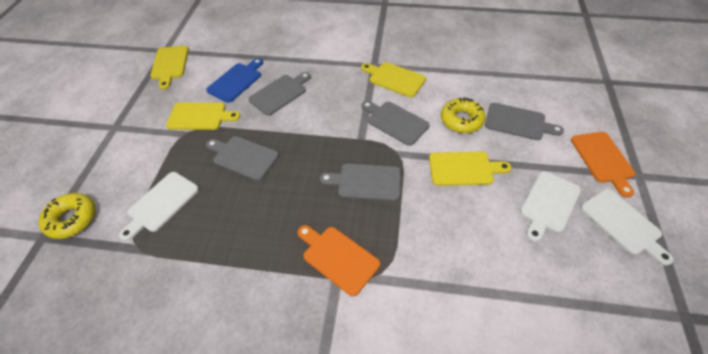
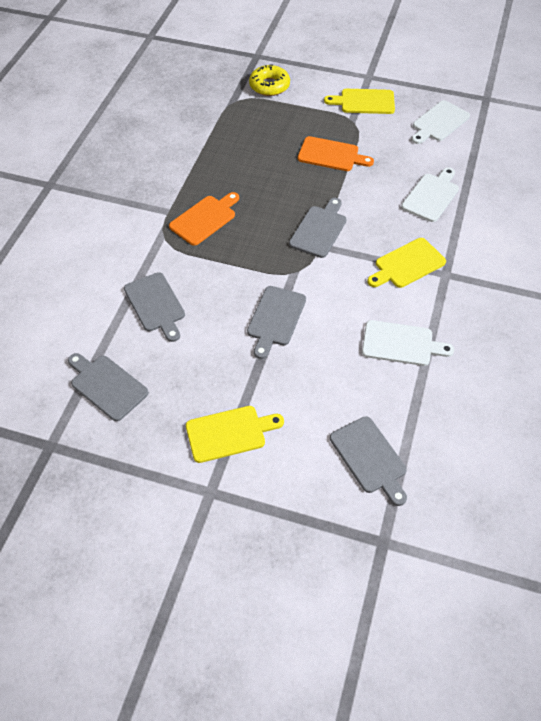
blue cutting board: [206,58,263,103] = 1 -> none = 0
yellow cutting board: [150,46,189,90] [166,103,240,130] [361,62,426,97] [429,152,511,186] = 4 -> [186,406,284,463] [324,89,395,114] [367,238,446,288] = 3
yellow donut: [39,193,95,239] [441,98,486,133] = 2 -> [249,64,290,96] = 1

